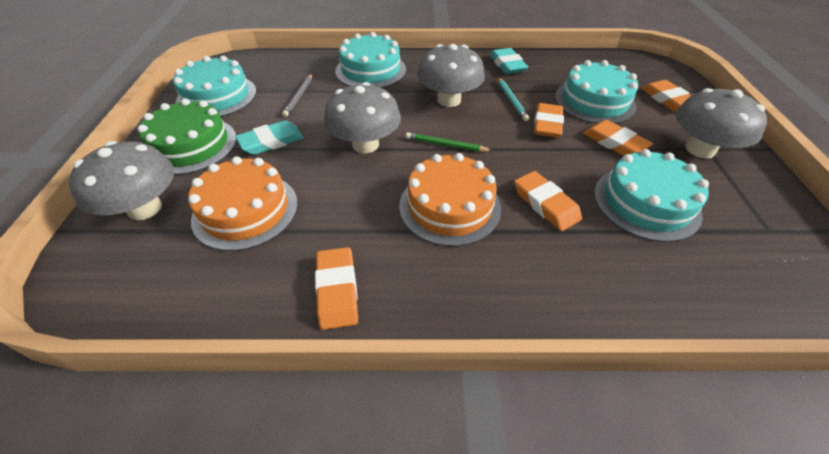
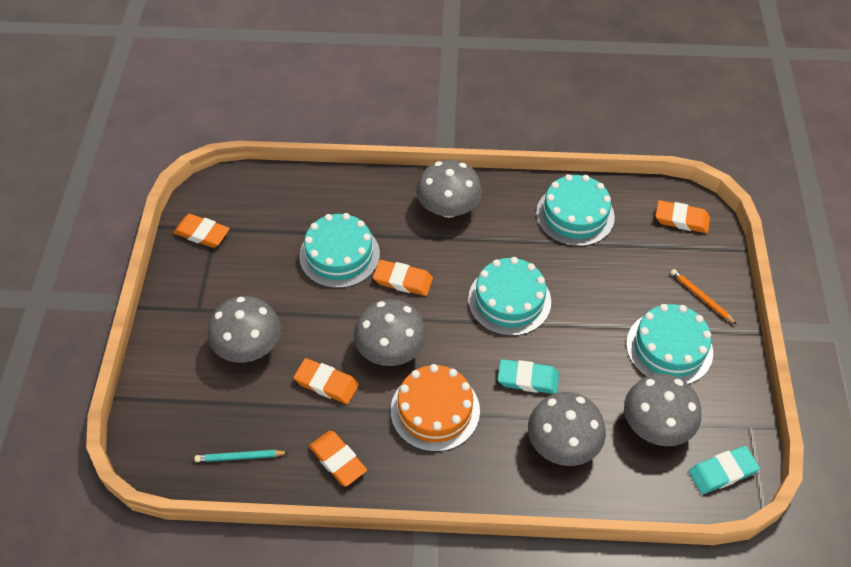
green cake: [138,98,237,175] = 1 -> none = 0
green pencil: [406,132,492,152] = 1 -> none = 0
grey mushroom: [69,141,174,220] [324,82,401,153] [417,44,485,107] [676,88,767,159] = 4 -> [208,296,281,363] [354,299,427,366] [416,160,482,218] [528,392,606,466] [624,374,701,446] = 5
grey pencil: [282,74,312,117] = 1 -> none = 0
orange cake: [188,156,298,251] [399,153,501,246] = 2 -> [391,364,480,452] = 1
orange pencil: none = 0 -> [671,269,736,324] = 1

